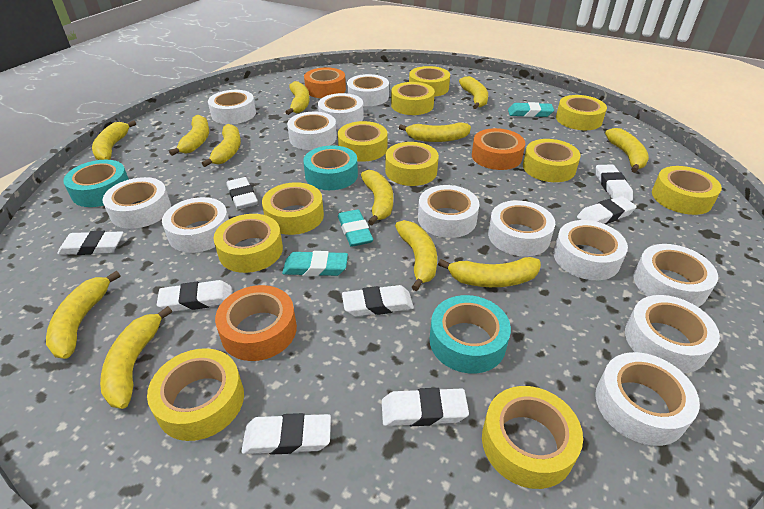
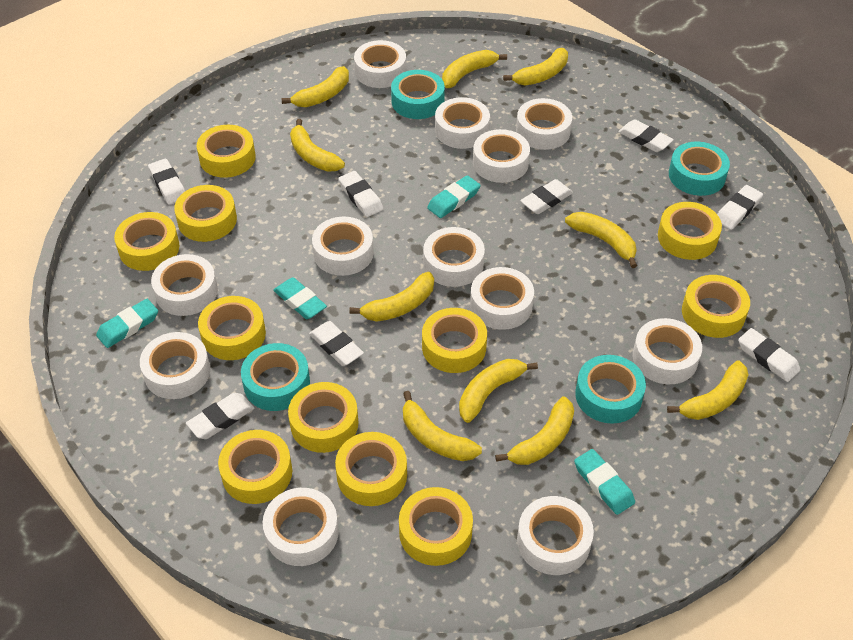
orange tape: [215,285,297,361] [304,67,346,98] [472,128,525,170] = 3 -> none = 0
turquoise eraser: [282,251,348,276] [338,209,373,247] [508,102,554,117] = 3 -> [96,299,158,348] [273,277,327,319] [427,175,481,218] [574,449,635,515] = 4
turquoise tape: [63,160,129,207] [303,145,358,190] [430,295,511,373] = 3 -> [241,343,310,411] [391,70,445,119] [575,355,646,424] [669,142,730,196] = 4
yellow banana: [46,271,121,359] [92,120,136,160] [100,306,172,409] [169,115,209,156] [202,124,241,167] [285,81,309,115] [361,170,393,225] [395,220,437,291] [399,122,471,142] [438,257,541,287] [459,76,488,109] [605,128,649,173] = 12 -> [282,66,349,107] [290,119,345,172] [349,272,434,322] [403,391,482,461] [442,50,507,88] [459,359,538,423] [495,396,574,465] [503,48,568,85] [565,212,637,268] [667,360,748,420] = 10

